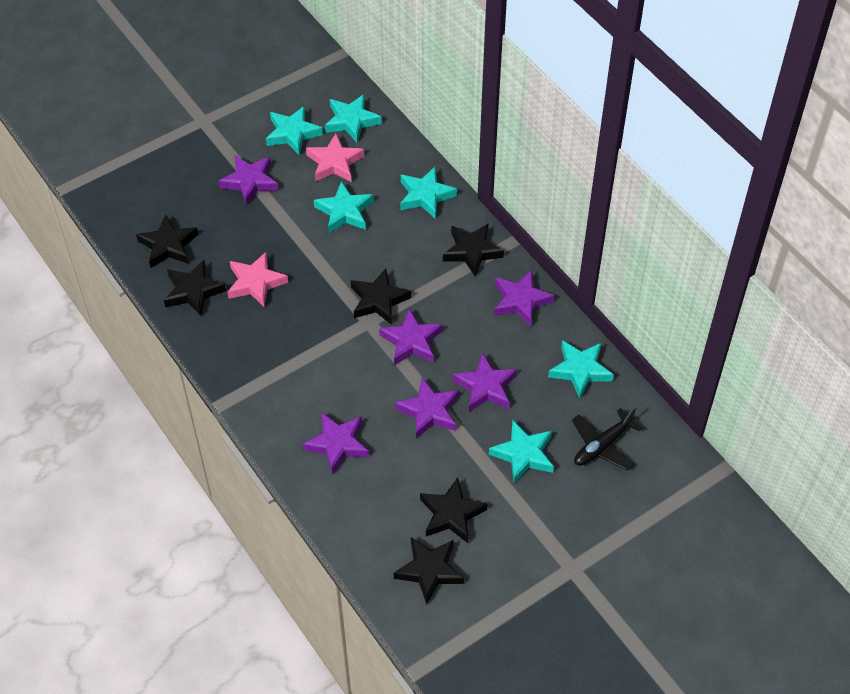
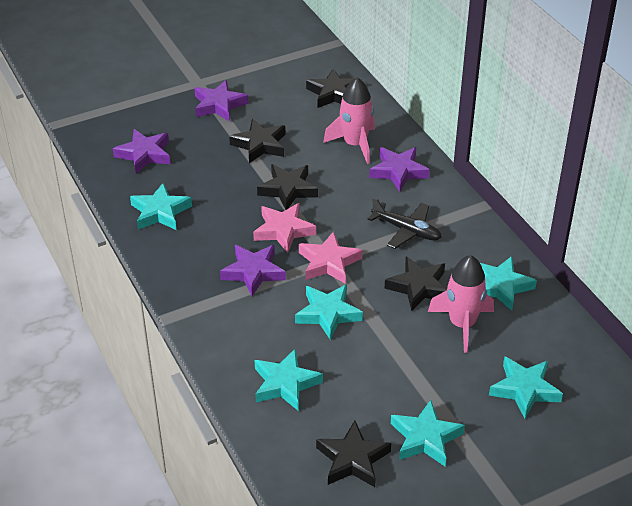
black star: [136,214,198,268] [164,260,226,316] [351,268,411,325] [393,537,464,605] [420,477,488,543] [443,223,504,277] = 6 -> [229,119,285,163] [257,164,318,210] [306,69,361,108] [316,421,391,487] [384,256,447,311] = 5
pink rocket: none = 0 -> [323,77,375,164] [428,255,494,353] = 2
purple star: [219,155,279,206] [303,412,369,475] [379,308,443,365] [395,378,459,439] [453,352,517,412] [494,270,555,327] = 6 -> [113,129,170,174] [194,80,248,122] [220,245,286,296] [369,147,430,192] = 4

